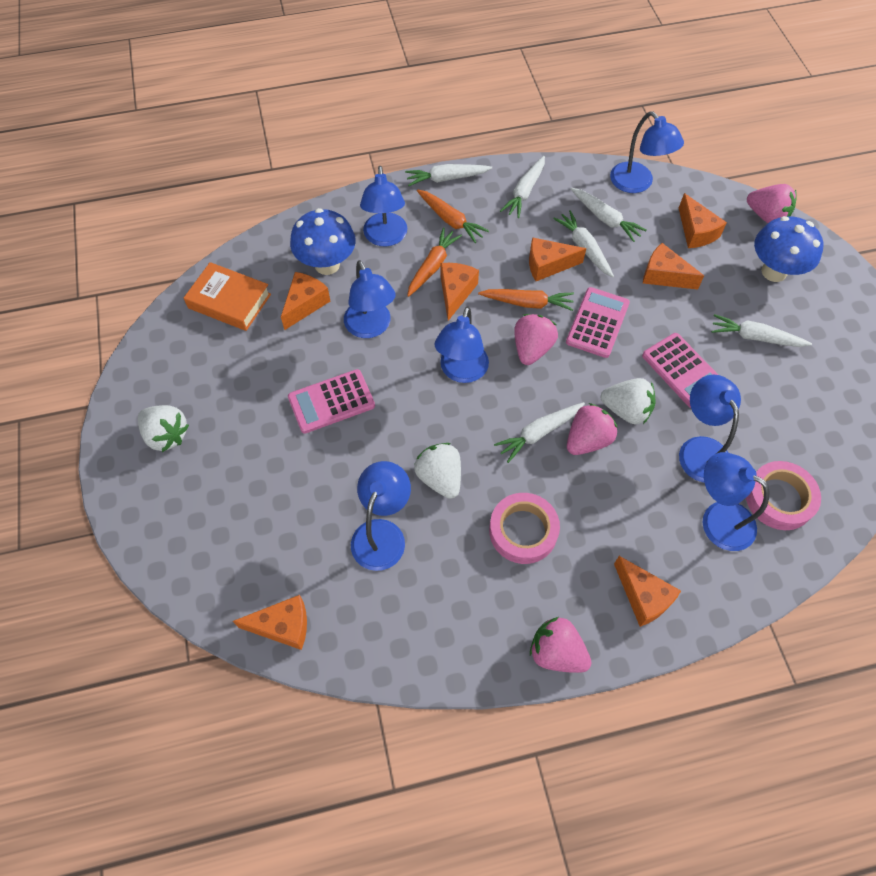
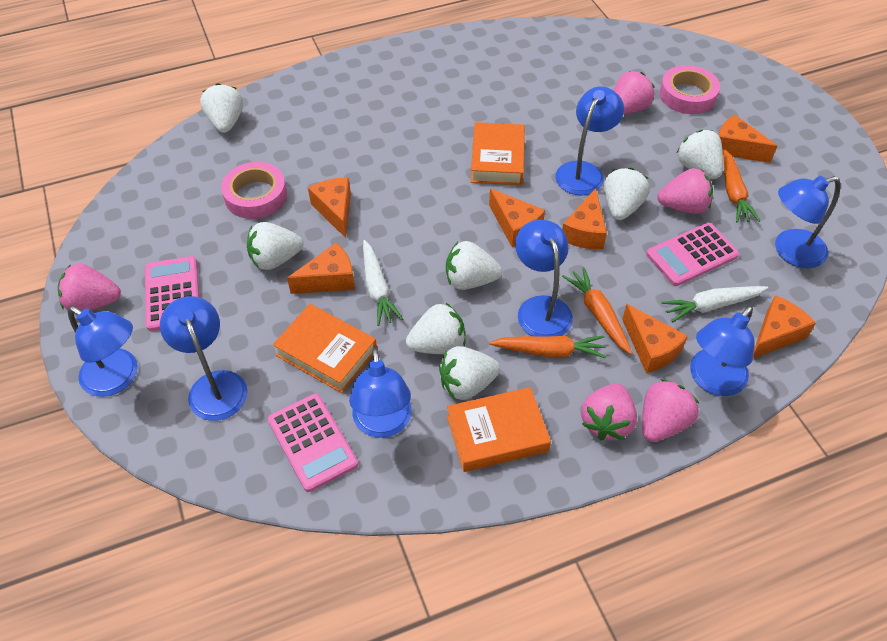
blue mushroom: [290,208,356,275] [754,216,824,282] = 2 -> none = 0
orange book: [184,262,271,331] = 1 -> [273,304,377,393] [447,387,551,472] [471,122,525,185] = 3
pink strawberry: [514,314,558,365] [530,617,591,673] [567,403,617,455] [747,184,797,223] = 4 -> [58,263,121,311] [581,383,637,440] [614,71,655,114] [642,379,699,442] [658,168,713,214] = 5
white carrot: [405,164,492,186] [494,402,585,463] [500,156,545,218] [553,210,614,277] [571,188,647,242] [711,314,812,347] = 6 -> [363,240,403,326] [662,286,768,322] = 2
white strawberry: [138,405,189,452] [414,443,461,499] [601,378,656,424] = 3 -> [200,83,243,133] [247,222,303,270] [406,303,465,354] [439,346,500,400] [446,241,502,290] [604,168,650,220] [677,130,723,179] = 7

